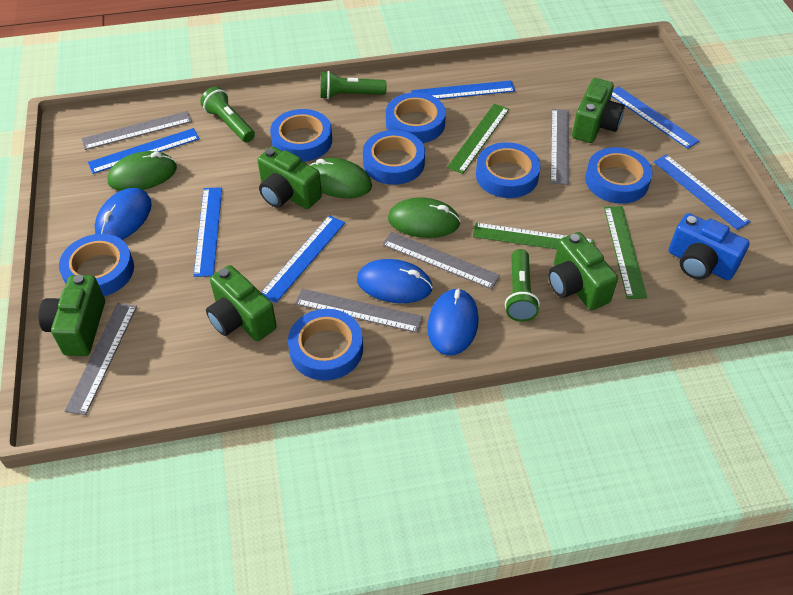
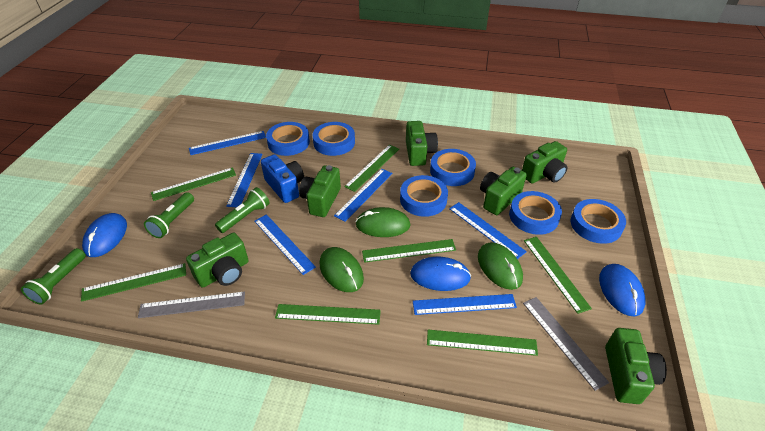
blue tape: [59,234,134,296] [270,109,332,162] [288,309,363,380] [363,130,425,185] [386,92,446,143] [476,142,541,198] [585,147,653,204] = 7 -> [266,122,310,156] [312,122,355,156] [400,175,448,217] [430,149,476,186] [509,191,562,235] [571,199,626,244] = 6
green camera: [38,275,105,356] [206,265,277,341] [257,146,322,209] [548,232,618,310] [572,78,625,143] = 5 -> [186,232,249,288] [299,165,341,217] [406,121,438,166] [480,167,527,215] [522,141,567,183] [605,328,667,404] = 6
green ruler: [447,104,509,174] [473,223,594,249] [604,206,647,299] = 3 -> [81,263,186,302] [151,167,236,201] [275,304,381,325] [344,145,399,192] [362,239,456,263] [427,330,538,356] [524,237,592,314] = 7
grey ruler: [65,303,137,415] [81,111,192,150] [295,288,423,333] [382,232,500,289] [550,109,569,185] = 5 -> [138,291,245,318] [523,297,609,391] = 2

